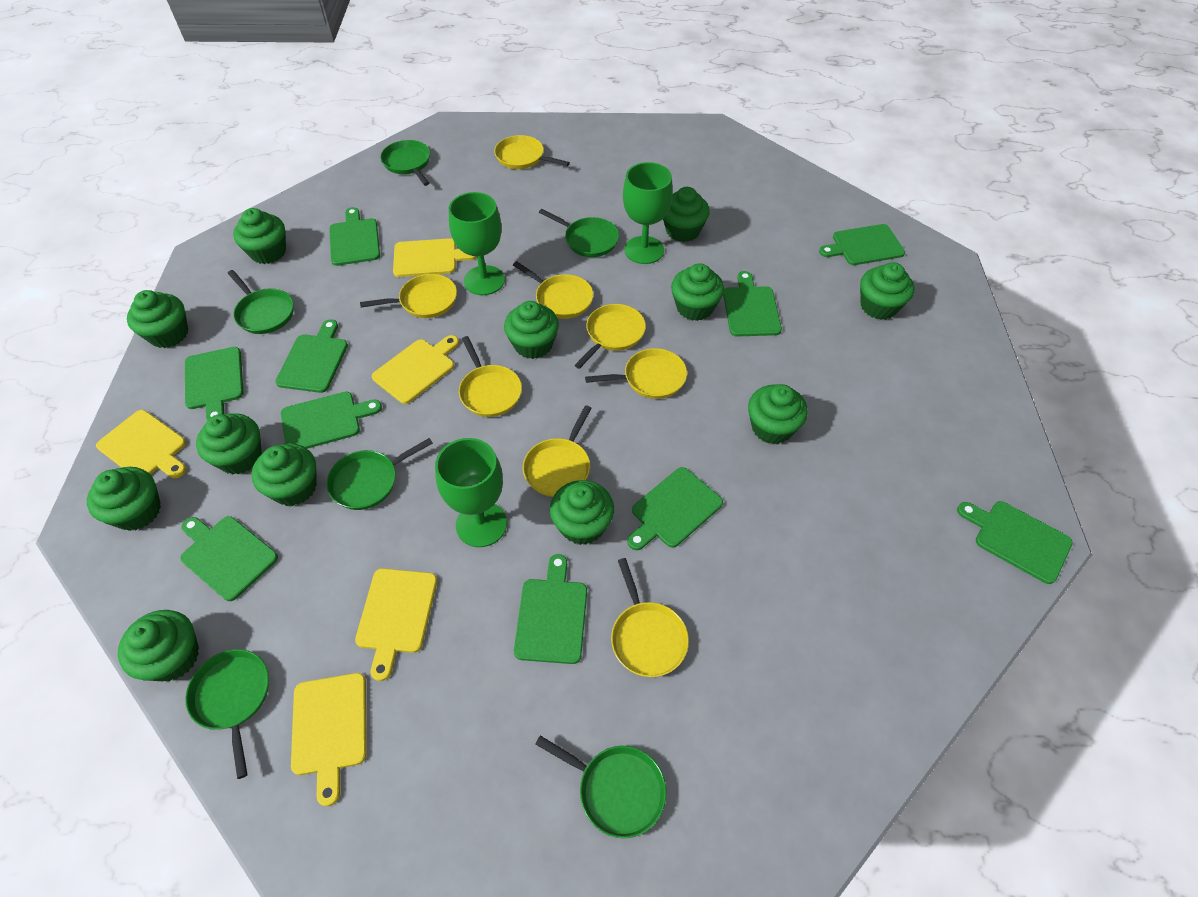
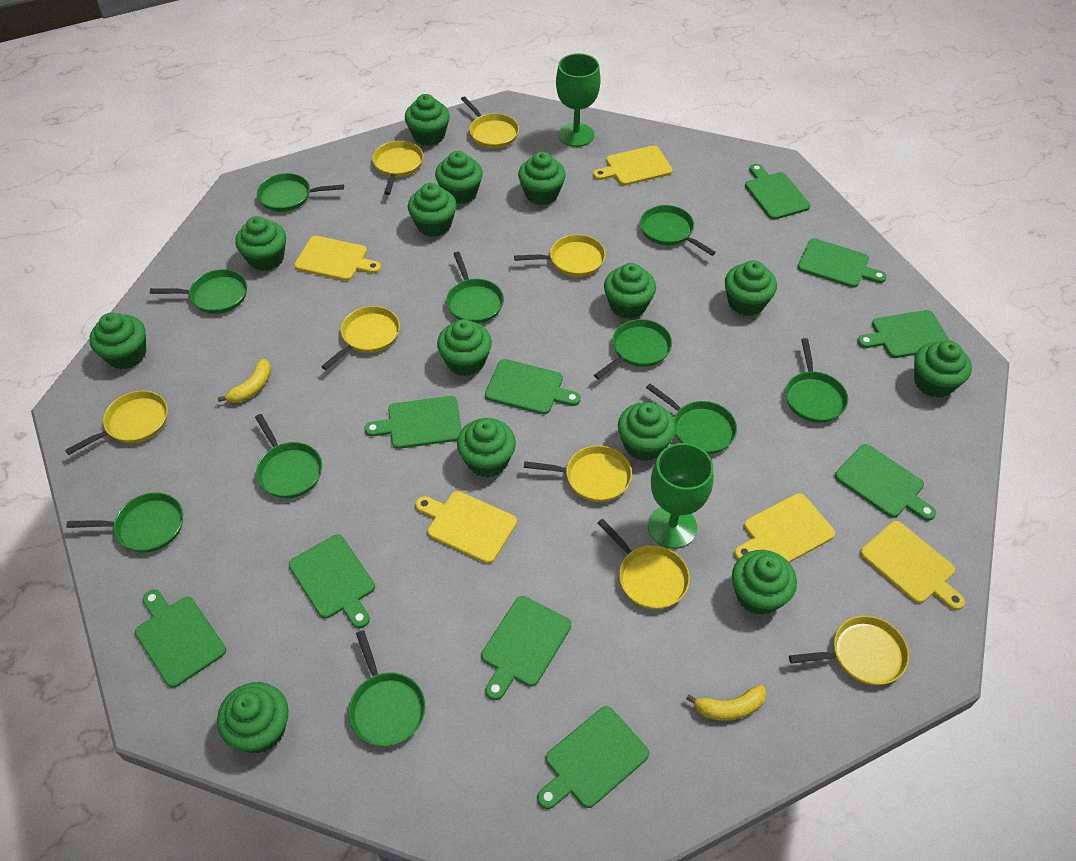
green cupcake: [87,467,161,531] [118,610,199,681] [127,290,188,348] [196,413,262,474] [233,208,286,264] [251,443,316,506] [504,301,559,359] [550,480,614,545] [663,187,710,242] [671,263,724,321] [748,384,808,444] [860,262,914,320] = 12 -> [89,313,146,369] [217,682,289,753] [235,216,286,271] [405,94,450,146] [408,183,457,237] [435,151,483,204] [437,319,492,376] [457,418,516,477] [518,152,566,205] [604,263,656,319] [618,402,676,461] [725,260,777,316] [732,550,797,615] [914,340,972,398] = 14
green goblet: [435,438,507,547] [449,192,505,295] [623,162,673,264] = 3 -> [556,53,601,147] [648,443,714,549] = 2
green pan: [185,649,269,779] [228,270,294,334] [326,438,433,510] [380,140,430,186] [535,735,666,838] [539,209,619,257] = 6 -> [66,493,183,552] [150,269,247,314] [255,414,322,498] [257,173,344,212] [349,630,425,747] [446,252,504,324] [594,319,672,379] [640,205,716,256] [646,384,737,454] [785,338,848,423] = 10
yellow banana: none = 0 -> [218,359,271,403] [686,685,766,721] = 2

